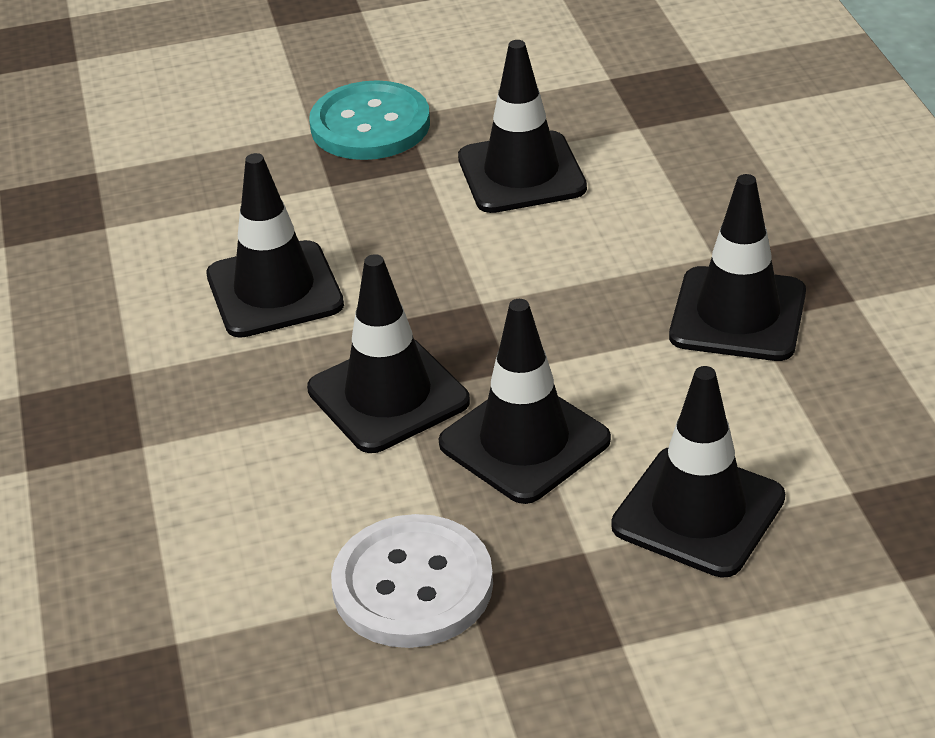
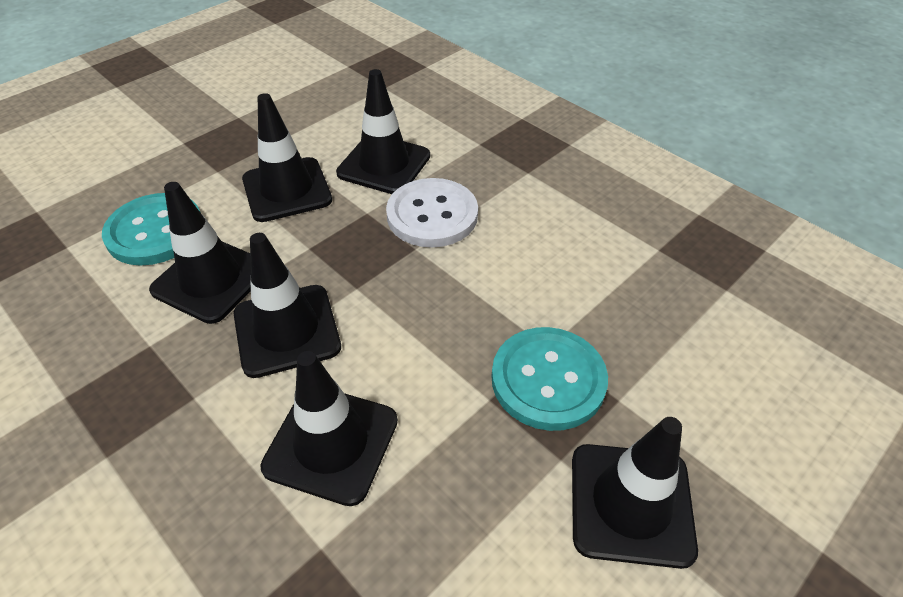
turquoise button: [309,80,430,160] = 1 -> [102,193,201,266] [491,327,608,431] = 2

